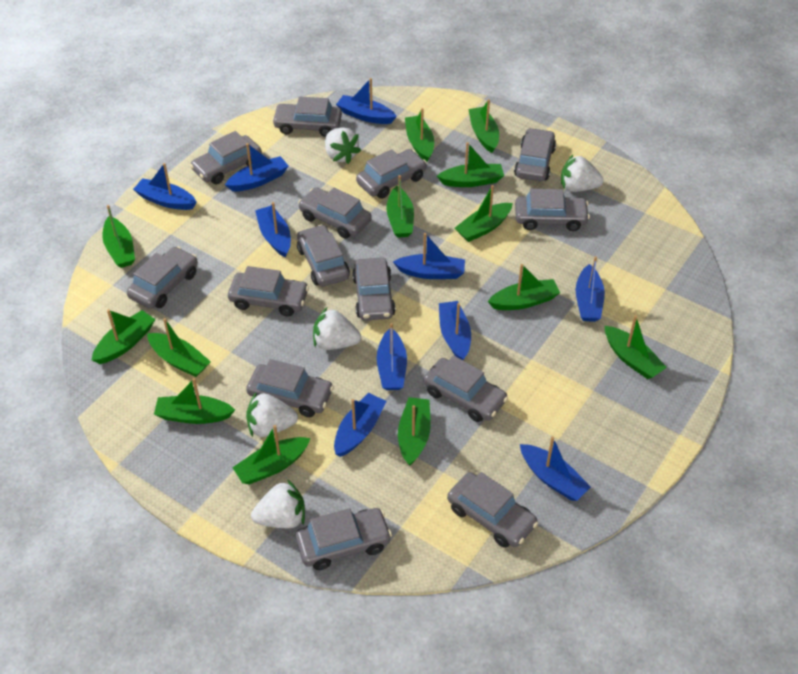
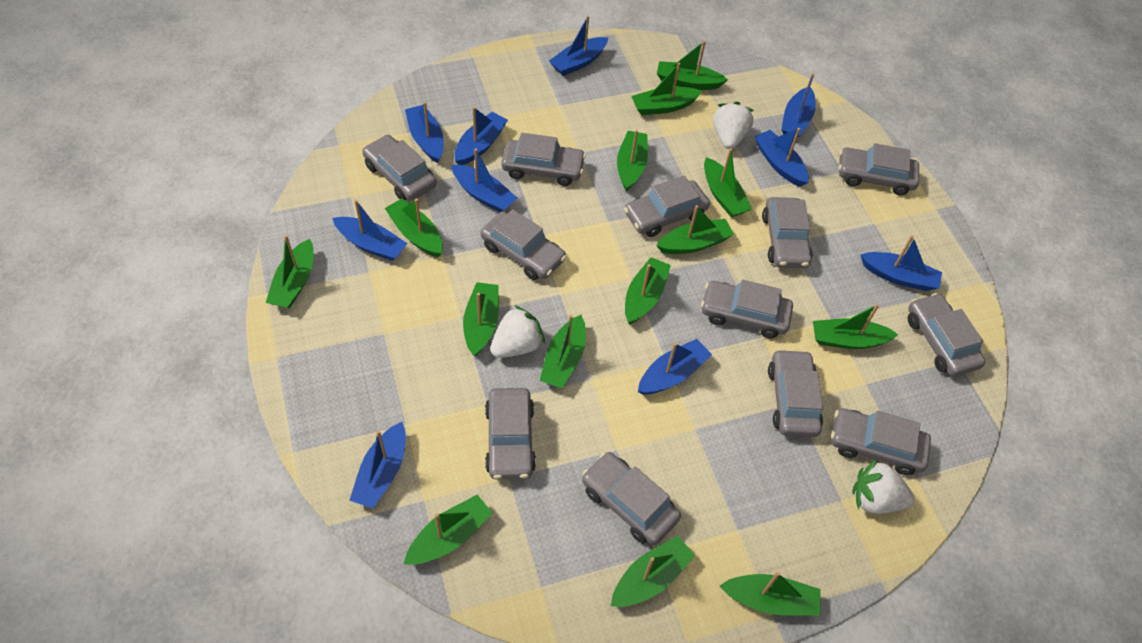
green boat: [92,309,155,364] [103,205,135,268] [147,318,211,377] [154,378,235,424] [232,425,311,484] [387,175,414,238] [398,397,431,466] [405,108,434,162] [437,142,504,187] [455,185,513,242] [468,99,499,153] [488,264,560,310] [604,315,667,379] = 13 -> [266,235,314,308] [385,198,443,257] [404,495,493,565] [463,282,499,356] [540,315,586,388] [611,536,695,607] [617,130,648,191] [625,257,671,324] [631,63,702,115] [656,205,734,254] [657,41,728,90] [704,148,752,217] [720,572,820,616] [813,303,898,349] = 14
grey car: [127,247,198,309] [190,131,262,184] [228,266,309,316] [246,359,334,417] [272,97,342,137] [295,508,392,570] [297,225,350,287] [298,187,372,239] [352,258,396,321] [356,149,427,199] [423,355,508,422] [447,472,538,548] [514,128,556,182] [515,189,590,231] = 14 -> [362,135,437,201] [481,209,566,280] [485,388,536,479] [501,133,586,186] [582,452,681,545] [624,175,710,237] [701,280,793,338] [762,197,813,268] [768,349,823,437] [831,408,931,475] [839,143,919,195] [908,293,985,377] = 12
white strawberry: [246,393,298,437] [251,479,305,528] [313,308,361,350] [325,127,361,164] [561,155,604,192] = 5 -> [490,305,545,358] [713,102,754,149] [852,459,915,514] = 3

